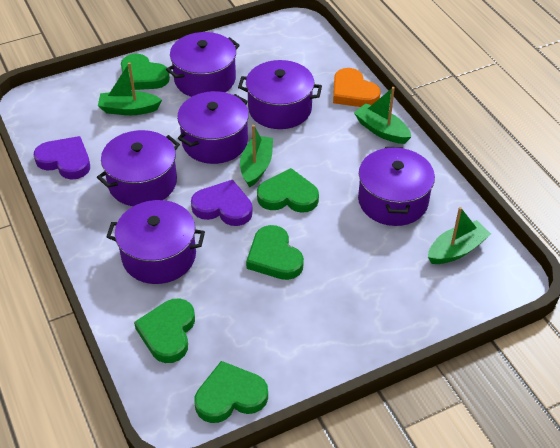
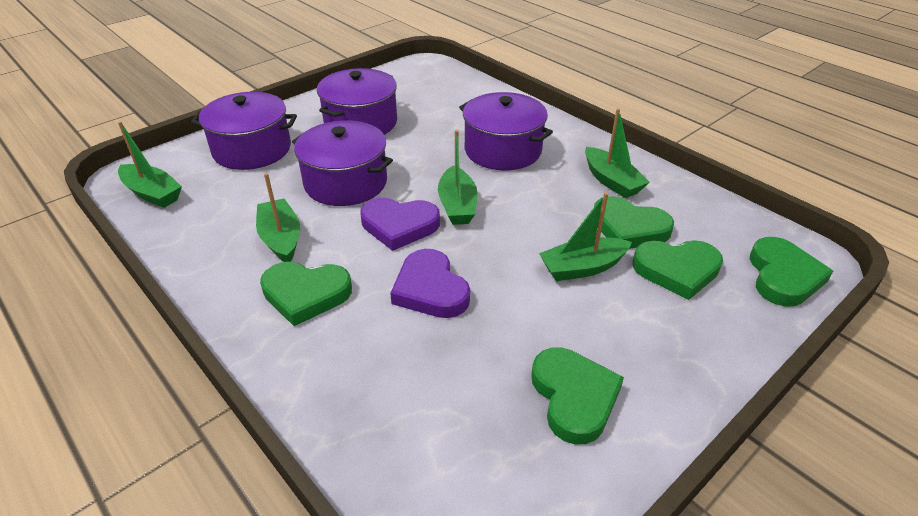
green boat: [98,62,162,115] [240,125,273,188] [354,87,411,144] [428,207,491,264] = 4 -> [118,121,182,208] [256,173,300,262] [438,130,477,225] [539,192,632,281] [585,109,650,198] = 5
orange heart: [333,68,381,107] = 1 -> none = 0
purple pot: [97,130,180,206] [106,200,205,284] [166,32,240,97] [177,91,249,164] [238,60,322,129] [358,147,435,226] = 6 -> [191,92,297,170] [292,120,393,206] [317,68,397,135] [459,92,553,170] = 4

